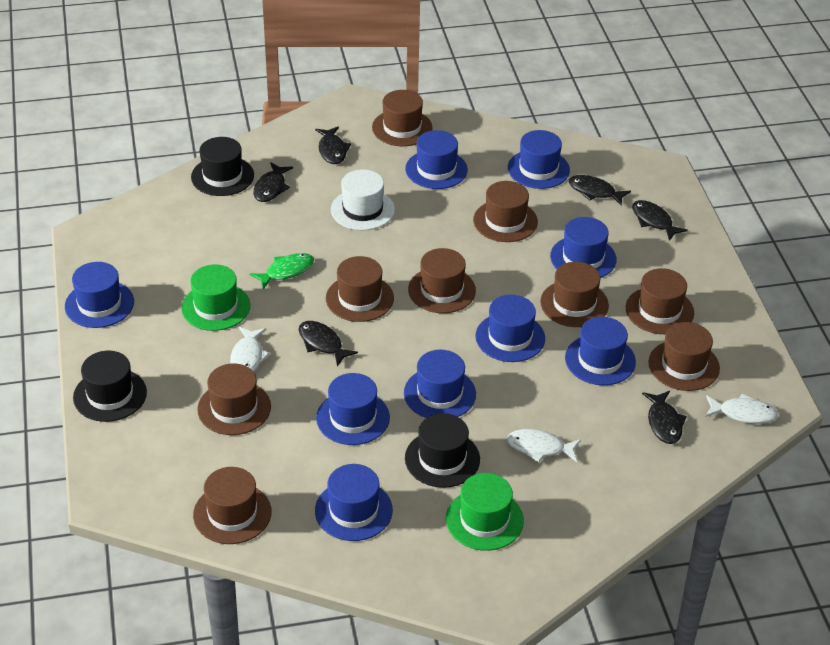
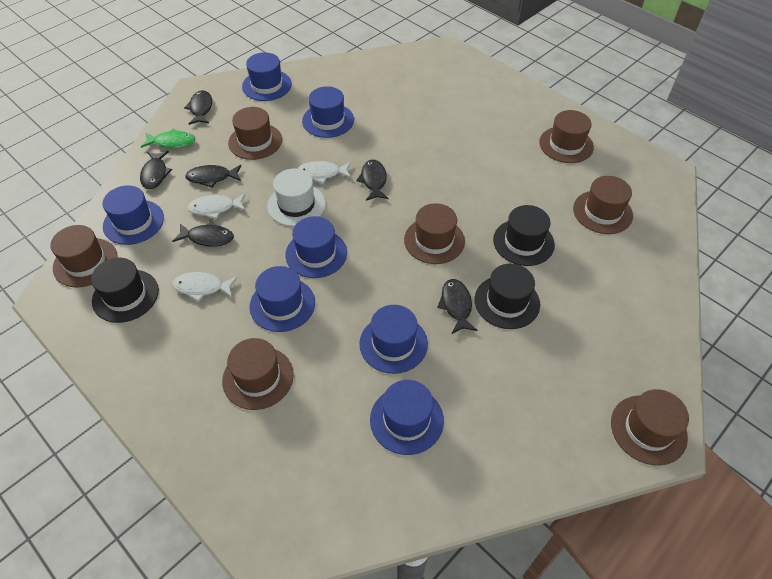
blue hat: [65,262,134,328] [315,464,393,541] [316,373,390,445] [404,350,476,418] [405,130,468,189] [475,295,545,362] [508,130,570,189] [550,217,617,278] [565,317,636,385] = 9 -> [102,185,164,245] [242,52,292,101] [249,266,315,332] [285,216,347,278] [302,86,354,138] [359,305,428,374] [370,380,444,455] = 7
brown hat: [193,467,271,544] [197,363,271,435] [326,256,394,322] [372,90,433,146] [408,248,476,313] [473,181,538,242] [540,262,609,327] [626,268,694,334] [648,322,720,391] = 9 -> [50,225,118,288] [222,338,294,410] [228,107,282,160] [404,203,465,264] [539,110,594,163] [573,176,633,234] [611,389,689,465] = 7
green hat: [181,264,250,331] [446,473,524,551] = 2 -> none = 0

